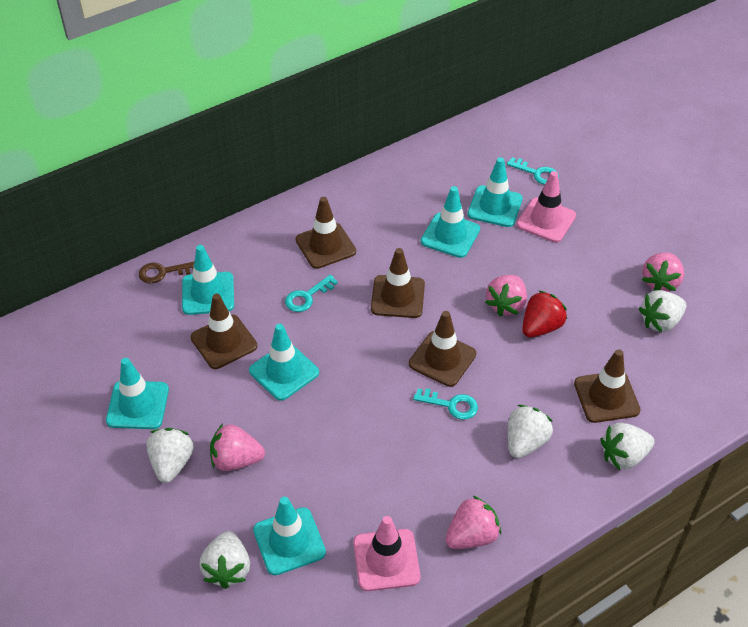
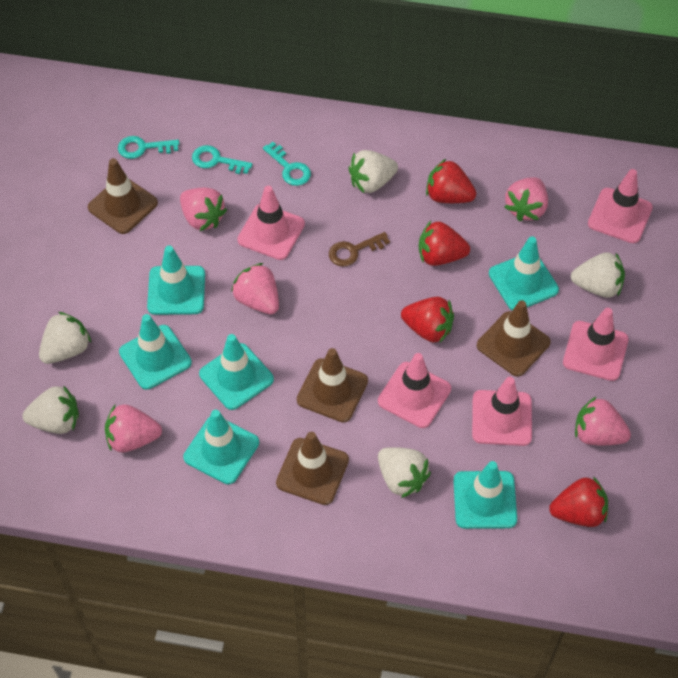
brown traffic cone: [191,294,258,369] [296,197,356,269] [371,248,425,318] [409,311,476,387] [574,349,640,423] = 5 -> [88,158,158,234] [276,432,349,505] [297,348,368,423] [477,300,551,376] = 4
pink strawberry: [210,424,265,471] [445,496,501,549] [485,275,527,316] [642,252,684,292] = 4 -> [105,404,162,452] [180,188,227,231] [231,263,279,314] [505,177,548,222] [575,396,631,445] = 5
pink traffic cone: [353,516,420,591] [516,171,576,243] = 2 -> [237,186,305,260] [378,353,451,428] [472,377,532,446] [563,308,629,381] [588,169,653,243] = 5
red strawberry: [522,290,567,337] = 1 -> [401,297,454,343] [419,221,470,266] [426,159,476,203] [549,476,608,527] = 4

